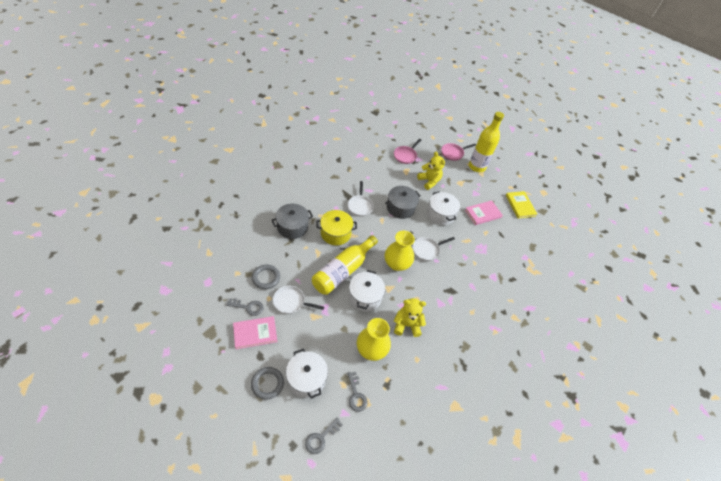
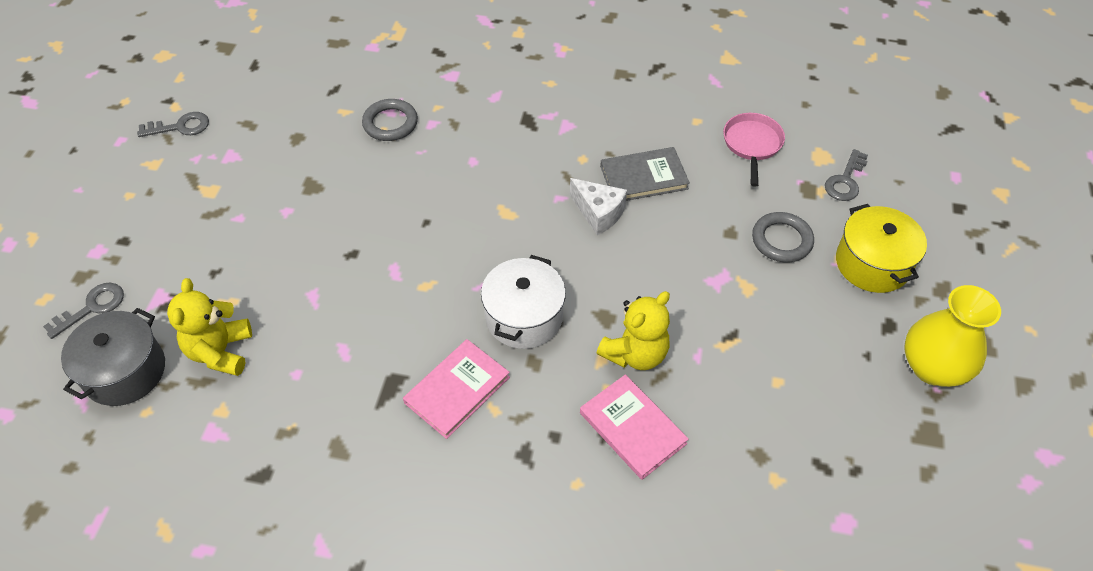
grey book: none = 0 -> [600,147,690,201] = 1
grey pot: [272,204,313,239] [385,186,420,219] = 2 -> [61,308,165,406] = 1
pink pan: [394,139,421,164] [441,143,476,161] = 2 -> [723,113,785,187] = 1
white cheese: none = 0 -> [570,178,627,235] = 1
white pan: [273,286,324,314] [348,181,374,217] [413,237,455,261] = 3 -> none = 0
white pot: [286,349,328,399] [349,270,385,311] [427,191,460,225] = 3 -> [481,255,566,349] = 1
yellow book: [506,191,537,219] = 1 -> none = 0
yellow bottle: [312,235,378,295] [469,112,504,172] = 2 -> none = 0
yellow vase: [357,318,391,361] [385,231,415,271] = 2 -> [904,285,1001,387] = 1

